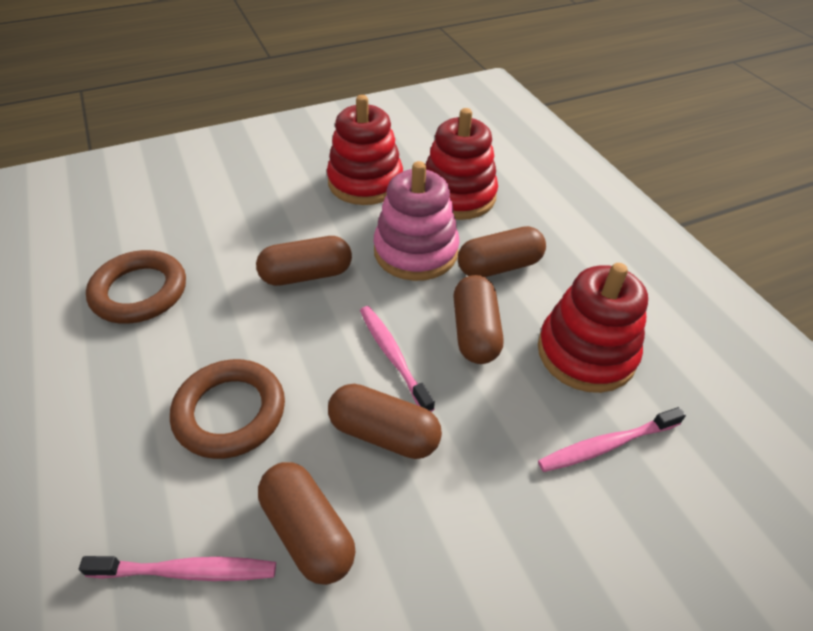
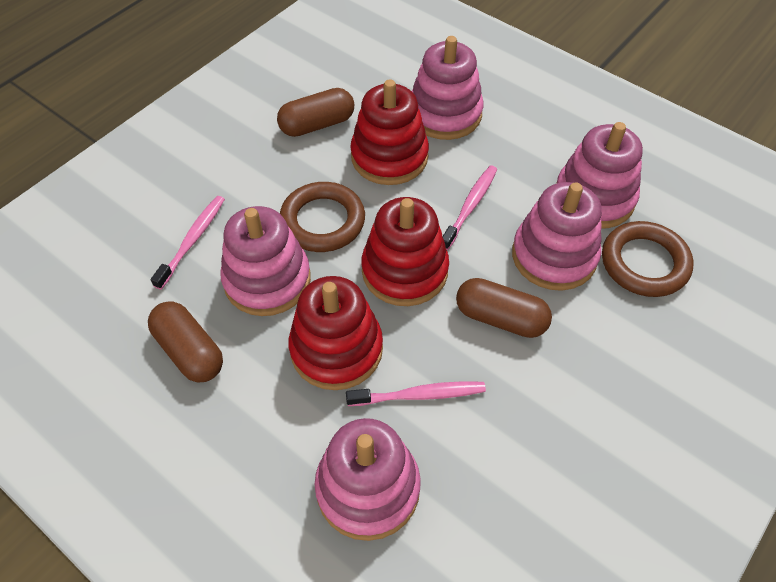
brown capsule: [256,236,352,286] [258,462,356,585] [328,384,442,459] [453,275,503,364] [458,226,546,277] = 5 -> [148,301,223,382] [277,88,354,137] [456,278,552,338] = 3
pink stacking toy: [374,161,460,281] = 1 -> [220,206,311,316] [315,418,421,541] [412,36,484,140] [512,182,602,291] [556,122,643,229] = 5

